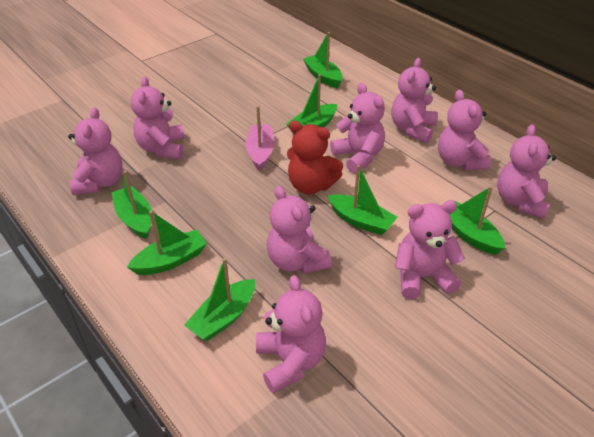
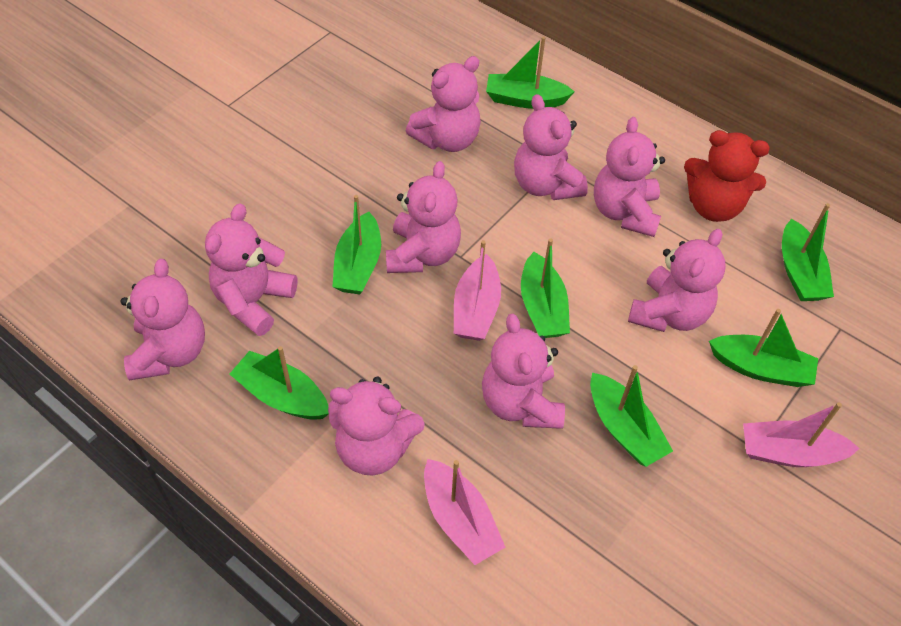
pink boat: [245,106,275,171] = 1 -> [424,459,505,565] [454,240,501,341] [743,402,860,467] = 3

